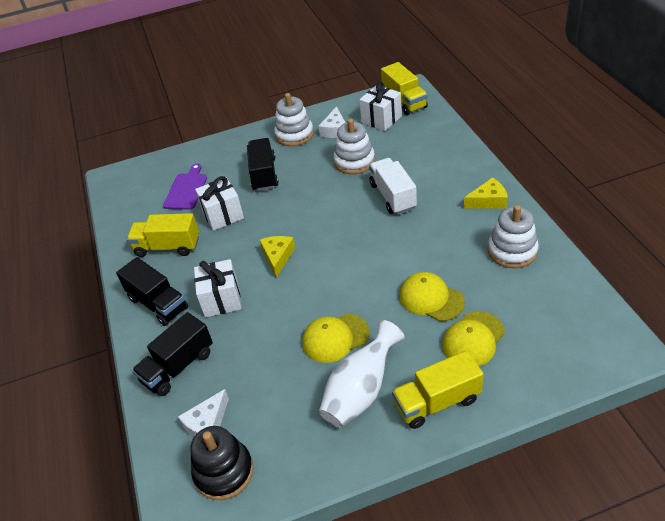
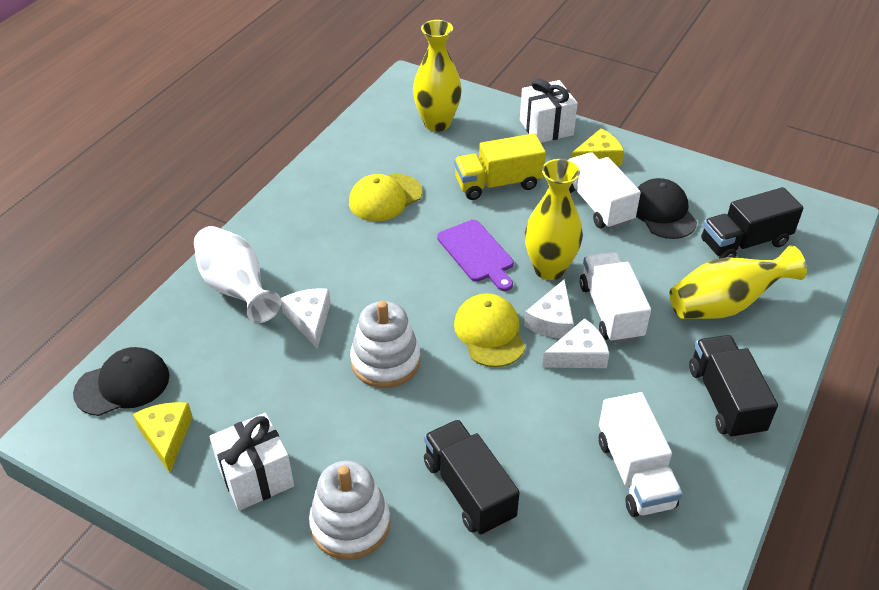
black cap: none = 0 -> [73,347,169,416] [636,178,697,239] = 2
black stacking toy: [191,426,253,500] = 1 -> none = 0
white cheese: [178,389,229,438] [319,106,346,138] = 2 -> [281,288,331,349] [524,279,574,338] [542,318,609,368] = 3
white gift: [194,259,242,318] [195,176,244,231] [359,82,402,131] = 3 -> [209,413,294,511] [520,78,578,143] = 2
white stacking toy: [274,93,314,146] [333,118,375,174] [488,205,539,268] = 3 -> [309,461,390,560] [350,301,420,388] = 2
white truck: [369,158,417,215] = 1 -> [568,152,641,229] [580,252,651,344] [599,392,683,517] = 3
yellow cap: [302,314,370,363] [399,272,465,321] [442,311,505,366] = 3 -> [349,174,422,221] [454,293,525,367] = 2
yellow truck: [127,213,199,257] [381,62,428,115] [392,350,484,429] = 3 -> [454,133,546,200] = 1
yellow vase: none = 0 -> [413,20,462,132] [525,159,583,280] [669,245,807,319] = 3

